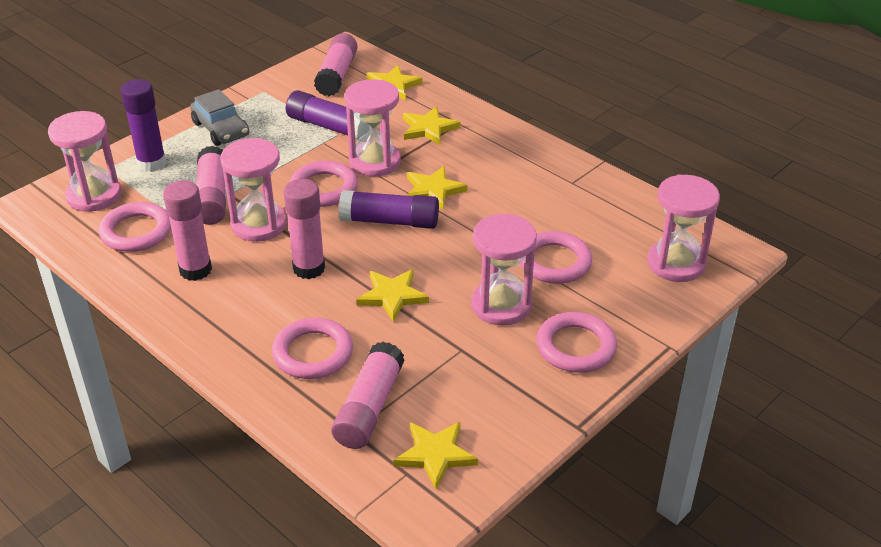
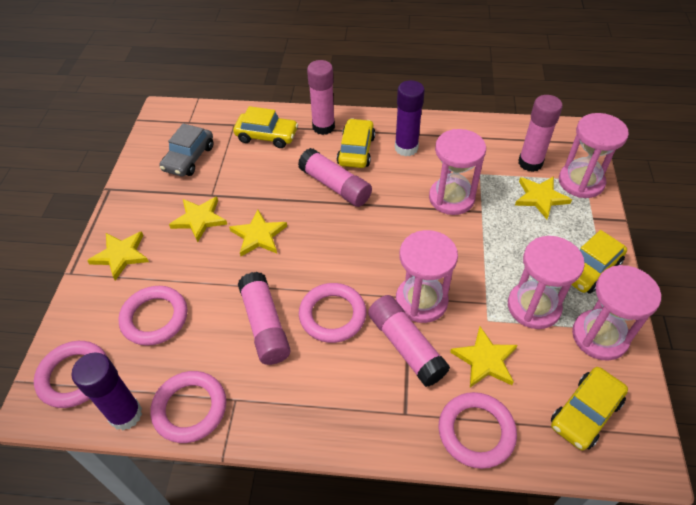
purple glue stick: [121,79,166,172] [286,90,370,140] [339,190,439,229] = 3 -> [71,352,142,430] [395,80,425,156] = 2
yellow car: none = 0 -> [233,106,298,148] [337,118,375,168] [551,367,628,450] [572,230,627,294] = 4

